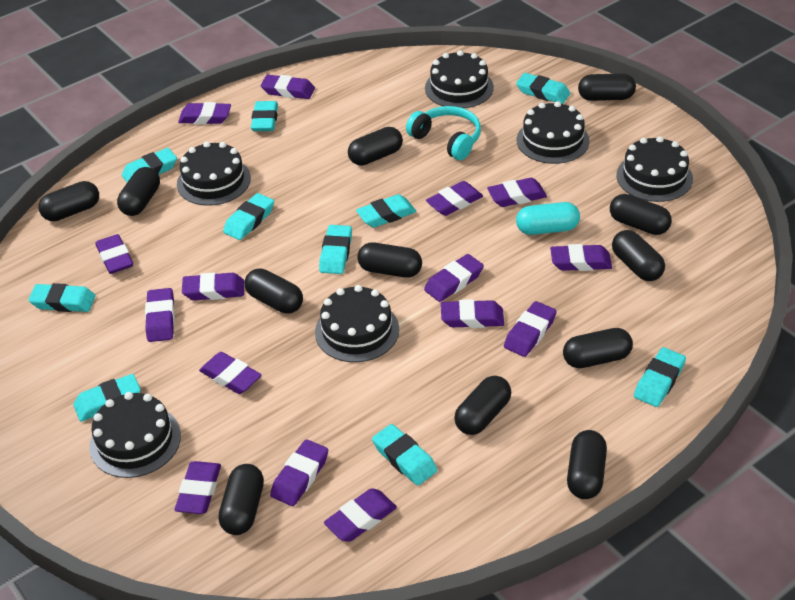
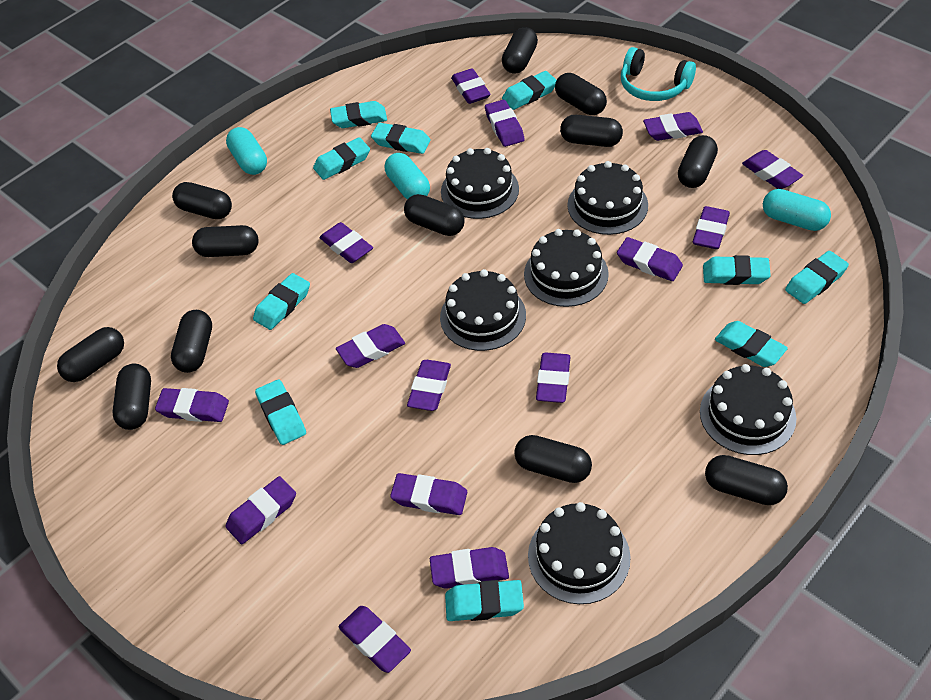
turquoise capsule: [516,202,580,235] = 1 -> [226,127,267,175] [385,153,430,199] [763,189,831,231] = 3

